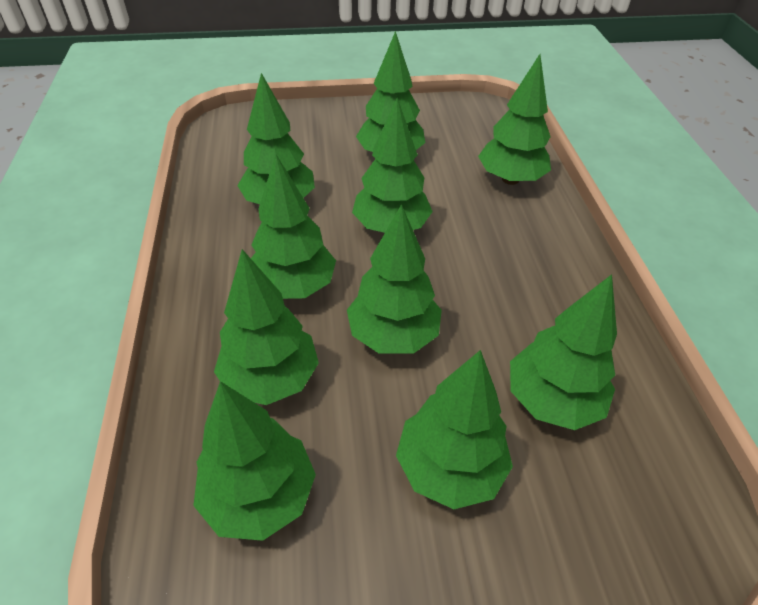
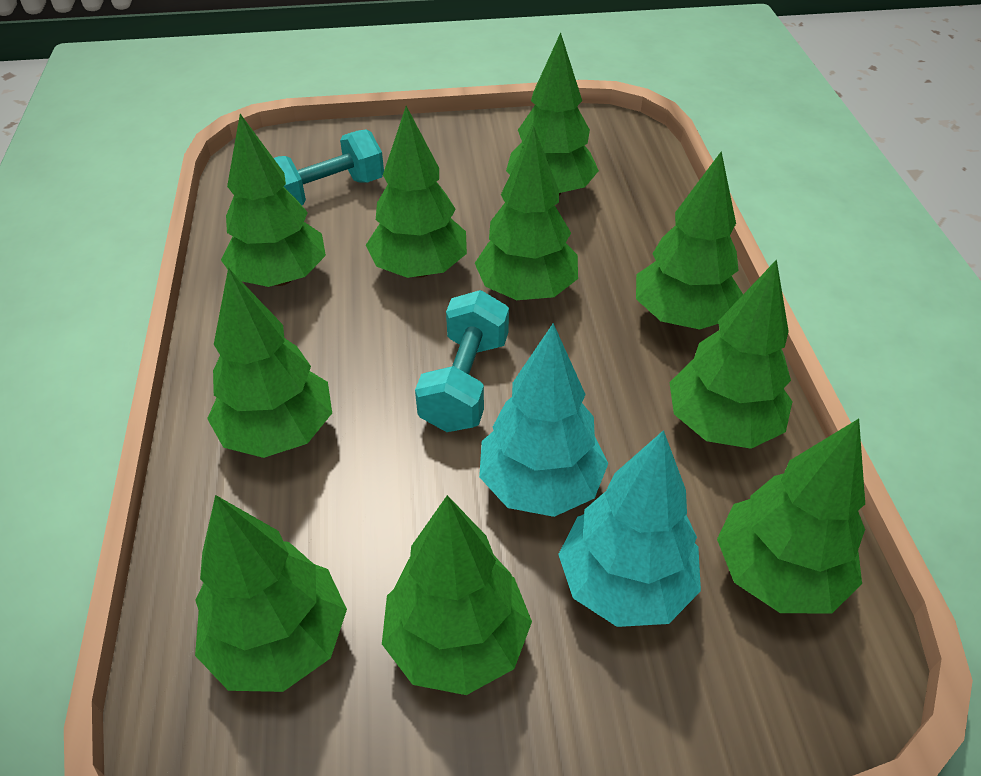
turquoise dumbbell: none = 0 -> [274,129,384,205] [415,290,509,432] = 2
turquoise tree: none = 0 -> [479,323,609,517] [558,430,701,627] = 2

